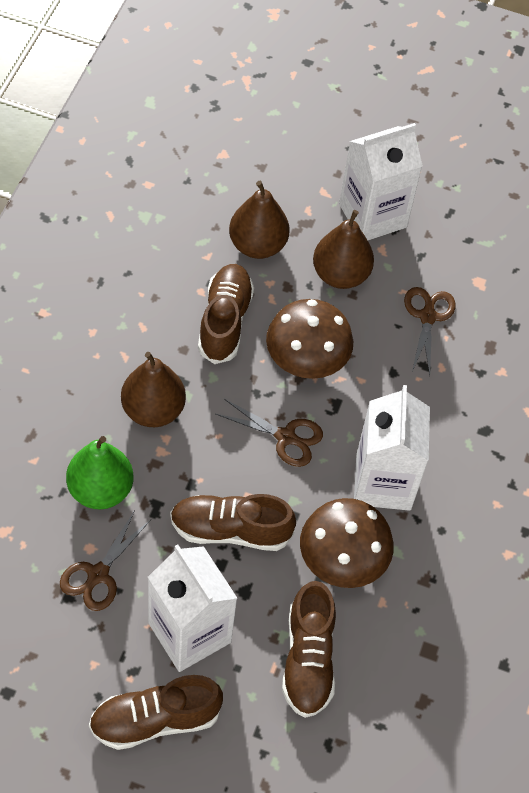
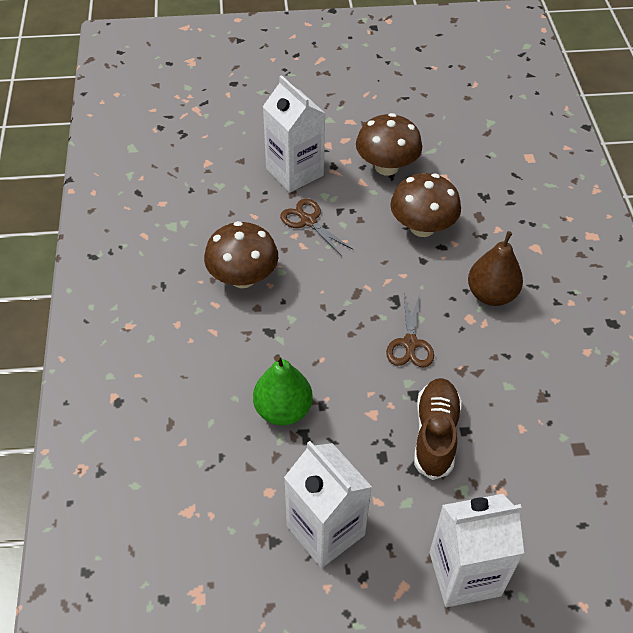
brown mushroom: [266,299,353,379] [300,498,394,588] = 2 -> [204,221,278,288] [356,113,422,175] [390,173,461,237] = 3
brown pear: [121,352,186,427] [229,181,289,259] [313,210,374,289] = 3 -> [468,231,523,306] = 1
brown scissors: [60,510,151,611] [216,399,323,467] [404,287,456,375] = 3 -> [280,199,352,256] [386,294,434,368] = 2
brown shoe: [89,675,223,750] [170,494,296,551] [198,264,254,364] [282,581,336,718] = 4 -> [414,378,462,480] = 1

